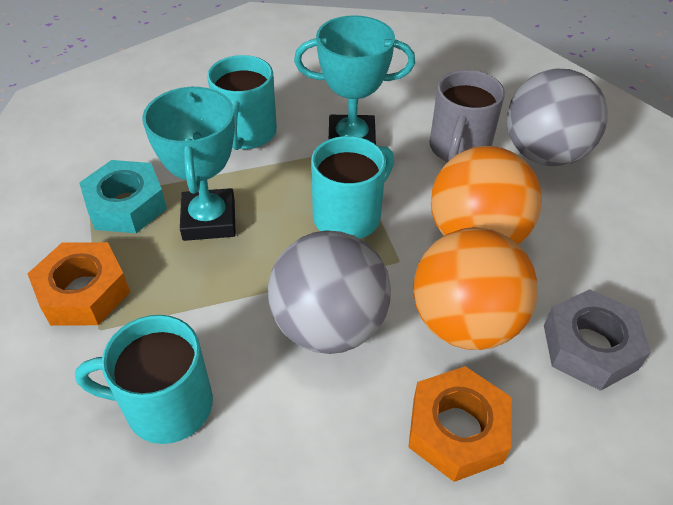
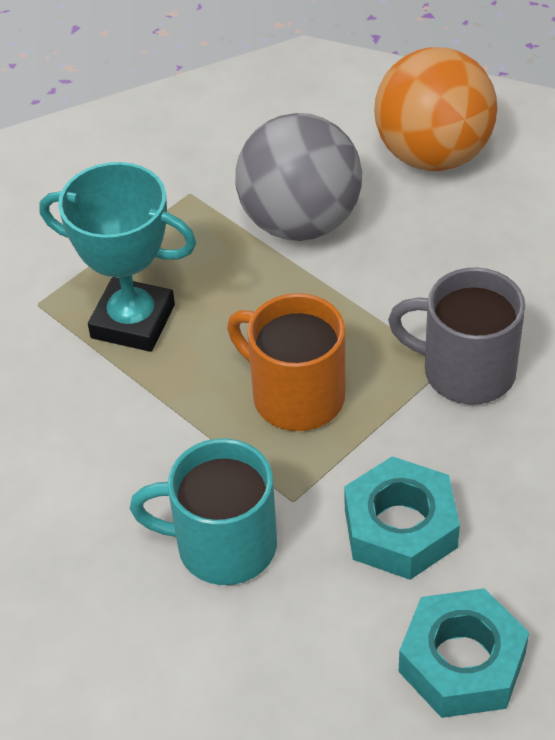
grey ball: [268,230,391,354] [507,69,608,166] = 2 -> [236,113,362,241] = 1
grey nut: [544,289,651,391] = 1 -> none = 0
orange ball: [413,228,538,350] [431,146,542,244] = 2 -> [374,47,498,171] = 1
orange mug: none = 0 -> [227,293,345,431] = 1
orange nut: [27,242,130,326] [408,366,511,482] = 2 -> none = 0
turquoise mug: [75,315,213,444] [207,55,277,150] [311,136,394,239] = 3 -> [130,438,277,585] = 1
turquoise nut: [79,160,167,233] = 1 -> [344,456,460,580] [399,588,529,718] = 2
turquoise trophy: [142,86,236,241] [294,15,415,144] = 2 -> [40,162,196,352] = 1

